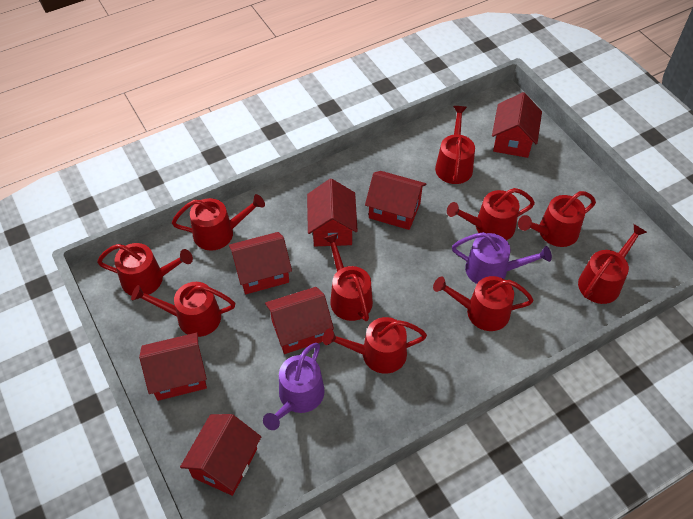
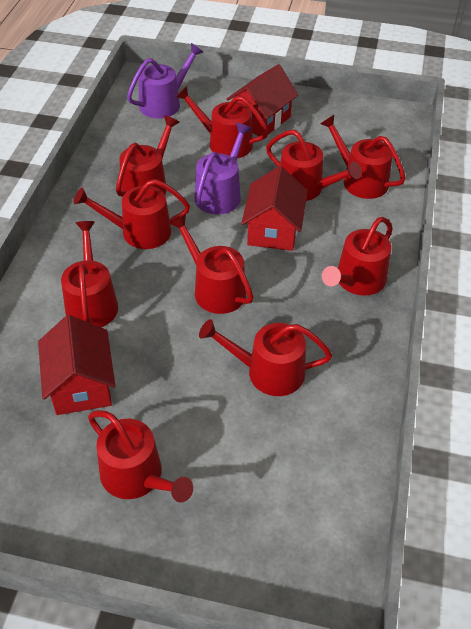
red house: [139,333,207,401] [180,414,261,496] [229,232,292,294] [265,287,334,354] [307,179,358,246] [365,171,427,230] [492,92,542,158] = 7 -> [38,315,115,415] [226,64,298,136] [241,166,308,251] = 3

